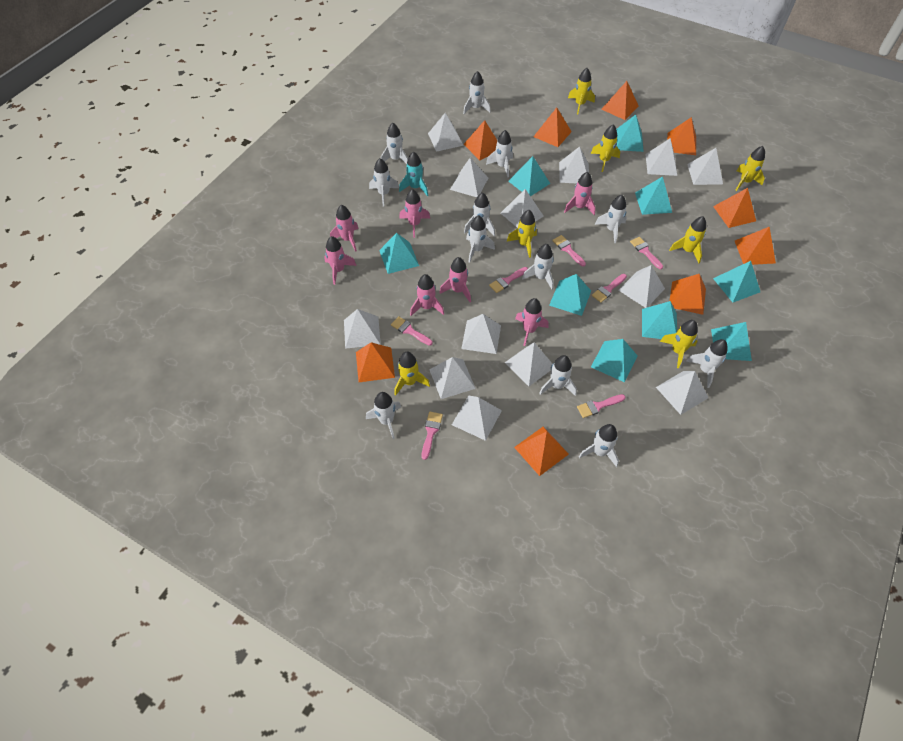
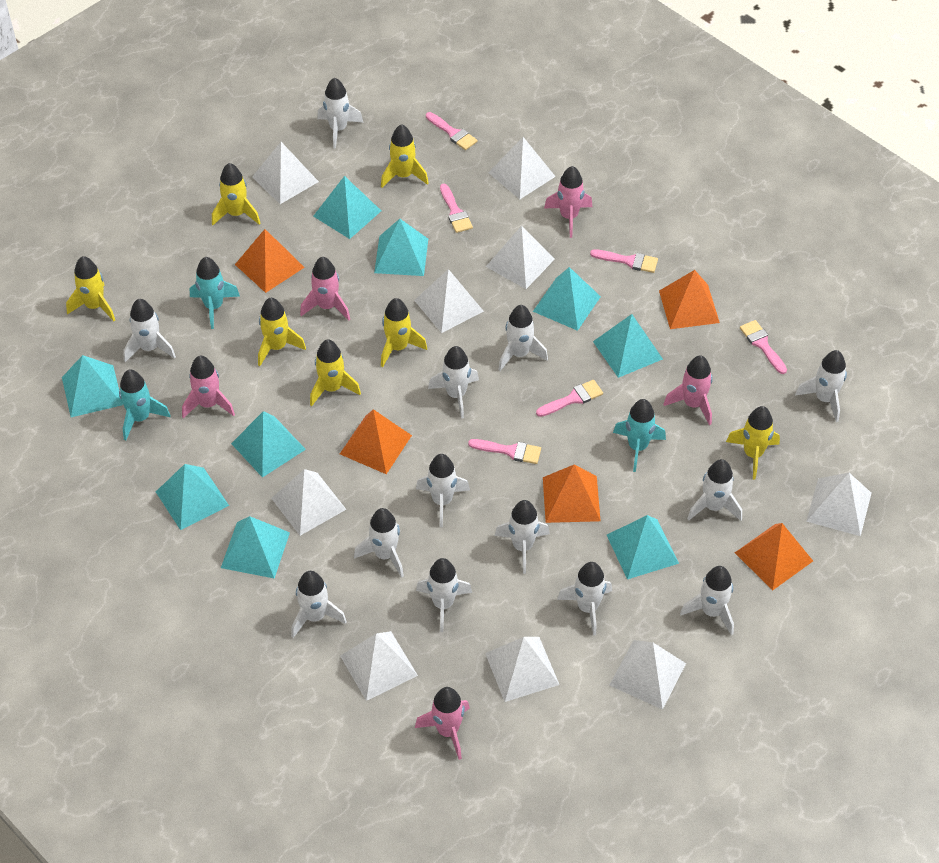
orange pyramid: [356,342,395,382] [464,120,497,161] [514,427,569,476] [533,107,572,147] [601,81,639,120] [667,117,696,155] [670,274,706,315] [713,188,756,228] [735,227,776,265] = 9 -> [235,229,305,293] [340,409,412,474] [543,465,601,523] [659,270,720,329] [735,523,813,590] = 5
pink brush: [391,316,433,346] [422,412,443,460] [489,267,528,293] [552,235,586,266] [577,394,625,418] [592,274,627,303] [630,237,663,269] = 7 -> [426,112,478,150] [440,184,473,233] [468,439,541,464] [536,380,603,417] [590,249,658,273] [740,320,787,374] = 6
pink rocket: [324,236,357,285] [330,205,359,252] [399,189,430,238] [410,274,444,316] [439,257,471,302] [515,298,549,346] [564,172,596,215] = 7 -> [182,356,235,418] [300,257,350,320] [415,687,470,760] [544,166,592,238] [664,355,713,425] = 5
turquoise rocket: [399,152,428,196] = 1 -> [119,370,171,440] [190,257,240,329] [613,399,666,472] = 3
white pyramid: [344,309,381,349] [428,113,464,152] [429,357,476,399] [450,158,488,197] [452,395,502,441] [461,314,501,354] [500,189,544,228] [505,343,553,386] [559,146,589,184] [618,265,665,308] [645,138,677,176] [656,371,709,415] [687,148,723,185] = 13 -> [252,142,319,204] [271,469,346,536] [340,631,418,701] [414,269,484,333] [485,637,559,702] [486,226,555,289] [488,137,556,199] [609,640,686,710] [806,473,872,536] = 9
white rocket: [366,392,401,439] [369,158,399,206] [381,123,408,164] [463,71,491,114] [464,193,495,236] [466,215,495,263] [486,130,513,177] [522,244,554,290] [539,355,577,396] [579,424,619,467] [595,195,627,243] [686,339,727,388] = 12 -> [123,299,176,362] [291,571,347,638] [317,77,364,149] [354,508,404,578] [416,454,470,527] [416,558,472,632] [428,346,479,419] [495,500,550,574] [498,305,548,371] [557,562,612,636] [680,566,734,636] [687,459,742,521] [795,350,847,422] = 13

